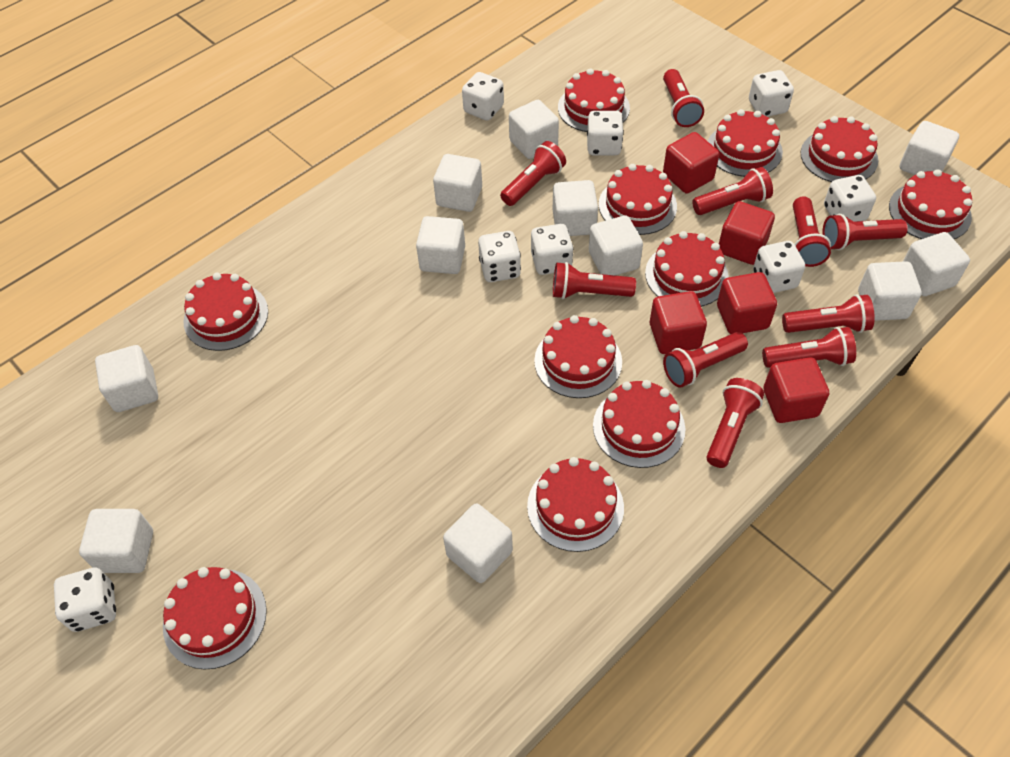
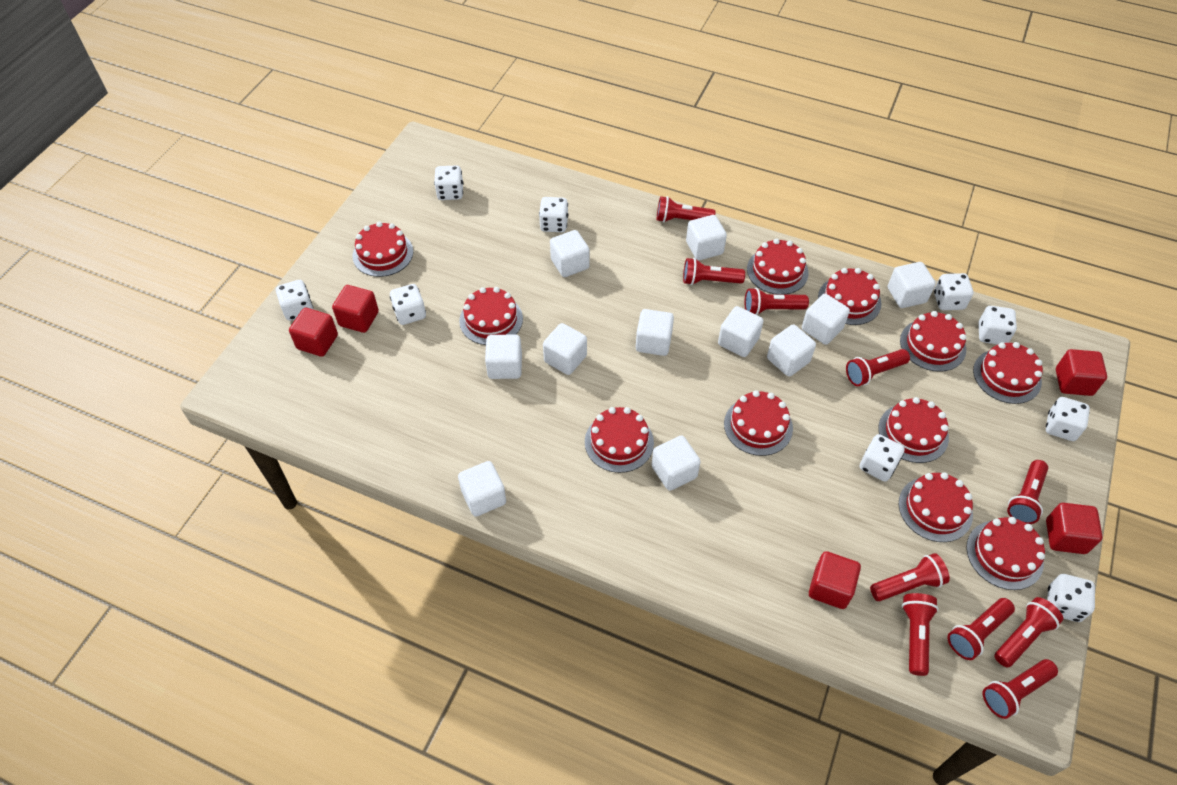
white dice: [54,567,116,632] [462,72,504,121] [478,231,521,282] [531,224,574,275] [587,111,624,155] [749,70,794,117] [753,241,805,293] [824,175,876,222] = 8 -> [276,280,313,321] [390,284,426,325] [434,165,464,200] [539,197,568,232] [860,434,905,481] [934,273,973,310] [978,306,1017,345] [1046,397,1090,441] [1047,574,1095,622] = 9

